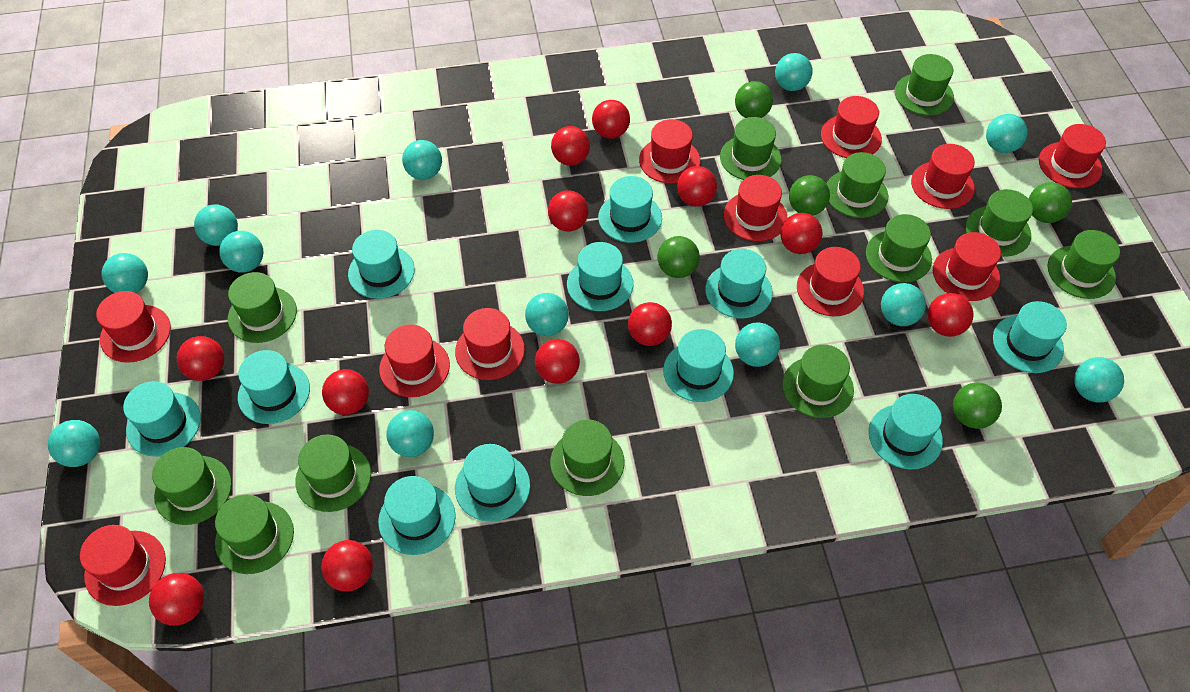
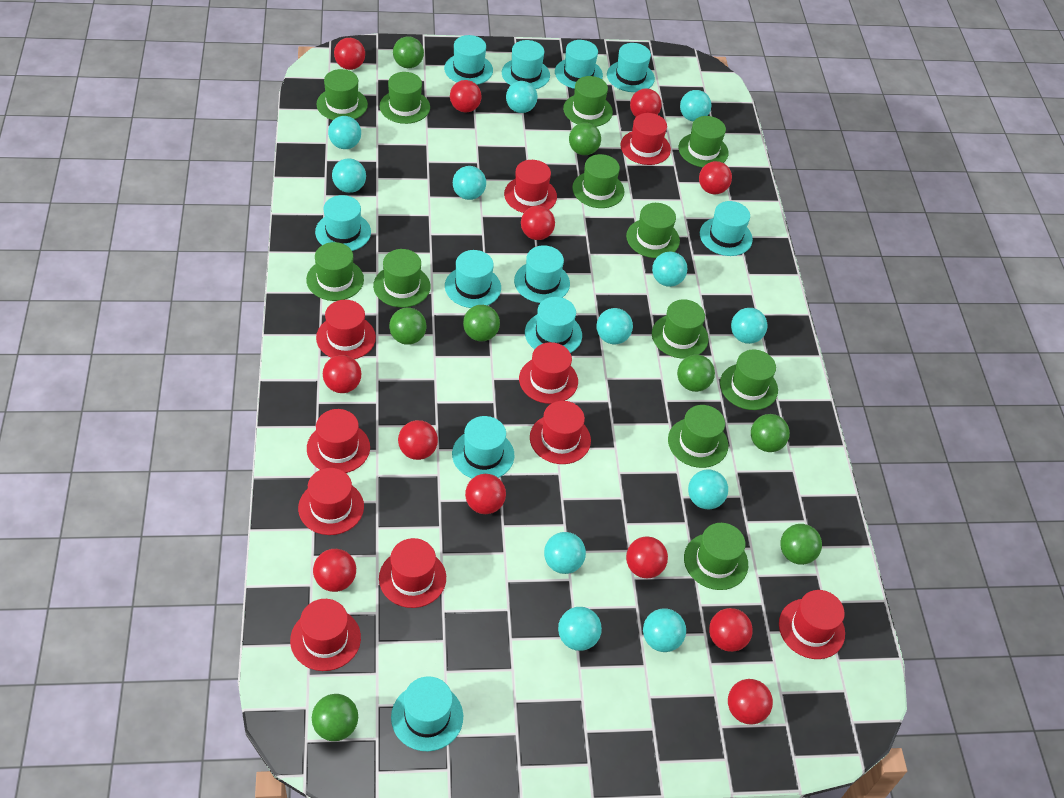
green ball: [658,236,700,278] [735,81,773,118] [789,175,830,216] [953,383,1002,429] [1029,182,1072,223] = 5 -> [312,694,358,741] [389,308,426,345] [393,36,424,68] [463,305,500,341] [569,122,601,155] [677,354,715,392] [751,414,790,452] [780,524,822,565] = 8
red hat: [80,525,166,606] [96,291,171,363] [379,324,450,397] [455,308,525,380] [639,119,701,184] [723,175,787,241] [797,247,864,316] [821,96,882,158] [911,144,975,209] [933,232,1001,301] [1039,124,1106,188] = 11 -> [290,599,361,671] [298,468,364,535] [307,409,370,473] [316,300,376,359] [379,538,446,608] [504,160,557,213] [519,342,578,404] [530,401,591,464] [620,113,671,165] [779,590,845,659] = 10

